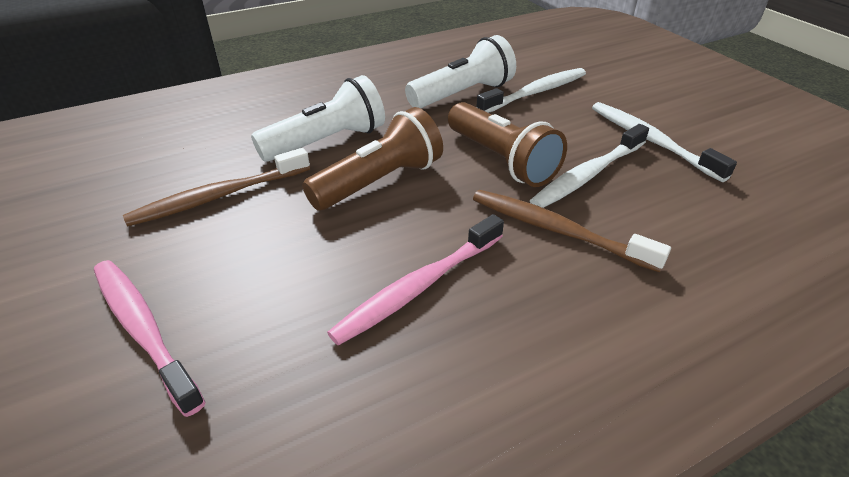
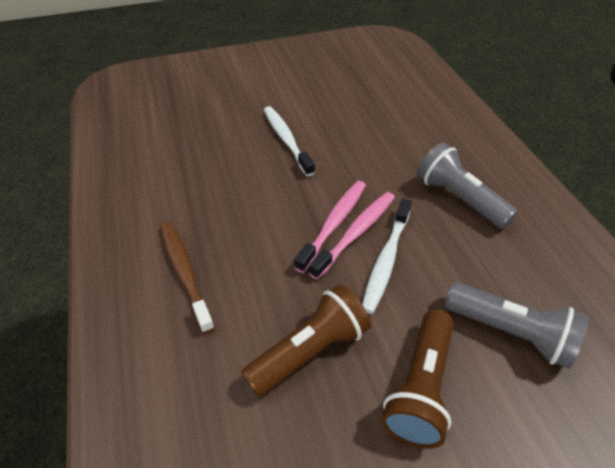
brown toothbrush: [123,148,310,227] [473,190,671,272] = 2 -> [160,222,215,334] = 1
grey flashlight: none = 0 -> [417,143,518,229] [445,282,589,369] = 2
white flashlight: [251,75,385,162] [405,35,516,108] = 2 -> none = 0
white toothbrush: [477,68,586,113] [530,124,649,208] [592,102,737,182] = 3 -> [264,106,315,176] [362,199,412,314] = 2

